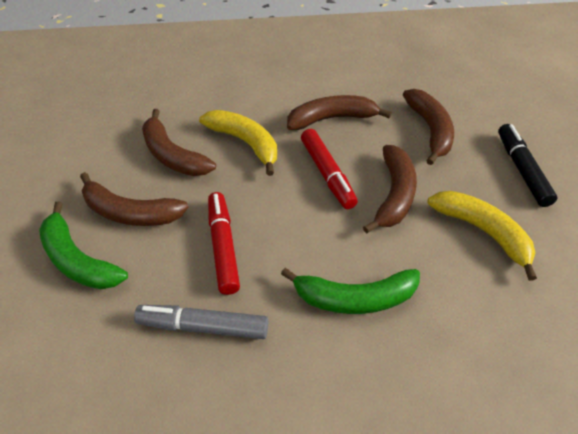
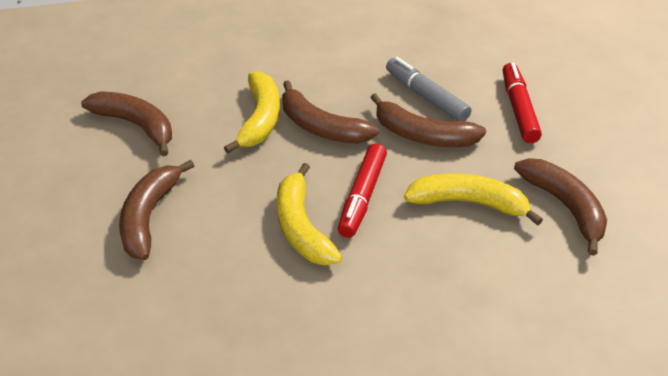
black marker: [498,124,558,207] = 1 -> none = 0
green banana: [39,201,128,289] [281,268,420,314] = 2 -> none = 0
yellow banana: [199,110,277,176] [428,191,537,281] = 2 -> [224,71,280,154] [277,163,342,265] [404,173,543,226] = 3

